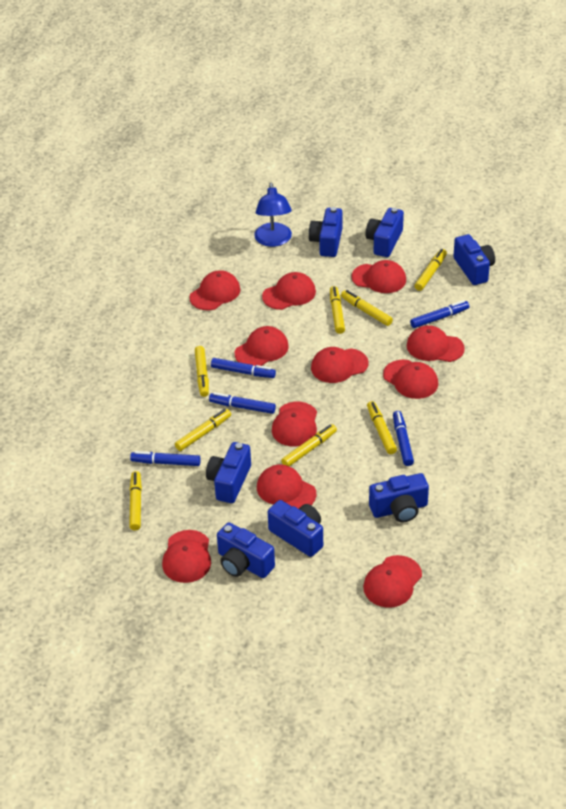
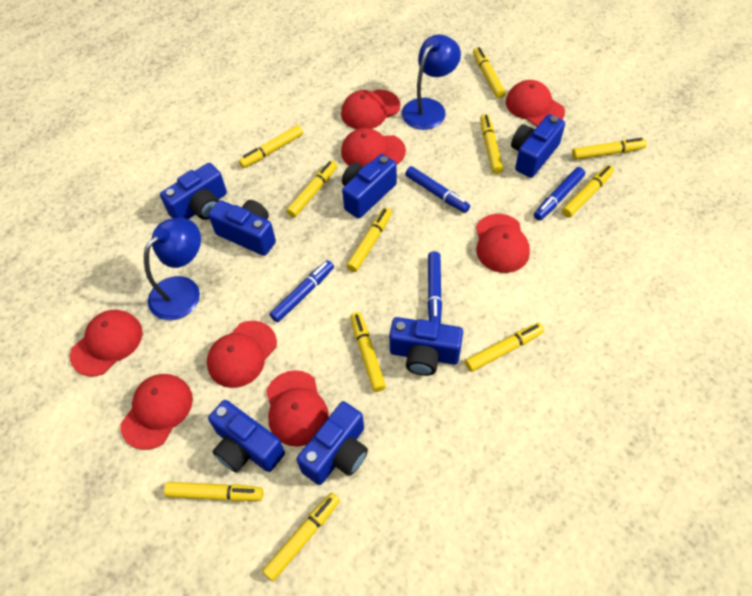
blue lamp: [254,183,292,247] = 1 -> [144,218,201,320] [402,34,461,130] = 2
blue marker: [130,451,201,466] [209,392,276,414] [211,358,276,378] [393,411,414,466] [410,300,470,328] = 5 -> [270,260,334,322] [405,166,470,213] [428,251,442,324] [534,167,585,221] = 4
red cap: [162,530,211,583] [189,270,241,310] [235,326,289,366] [257,464,316,509] [262,272,316,310] [272,402,317,447] [311,347,368,383] [351,260,406,293] [363,555,422,608] [383,360,438,399] [407,325,465,362] = 11 -> [70,310,143,377] [121,374,193,450] [207,321,277,388] [266,370,329,447] [341,90,400,129] [341,128,406,167] [476,214,530,273] [506,80,565,126] = 8
yellow marker: [129,471,142,531] [175,409,231,451] [195,346,209,397] [281,424,337,466] [330,286,345,334] [341,290,393,326] [367,401,397,454] [415,249,447,291] = 8 -> [164,482,263,501] [239,125,303,168] [262,492,340,581] [286,160,337,218] [346,207,392,272] [350,312,386,392] [465,323,544,372] [473,47,505,98] [480,114,503,174] [562,165,614,218] [572,138,647,160] = 11

